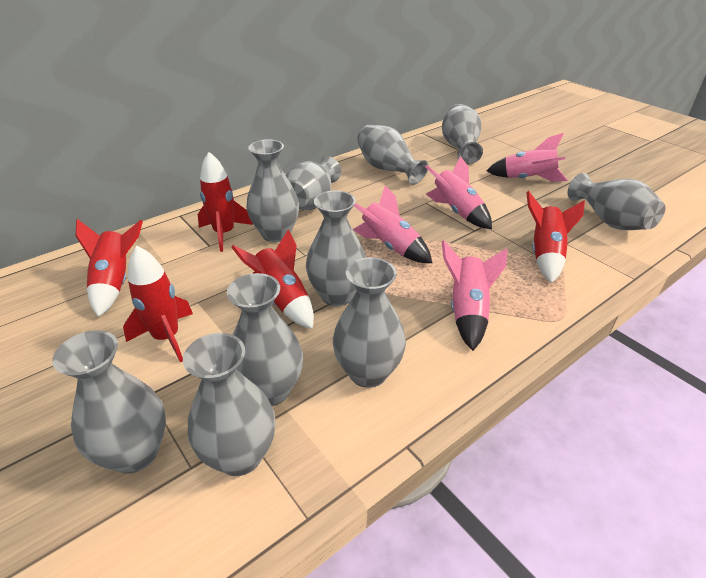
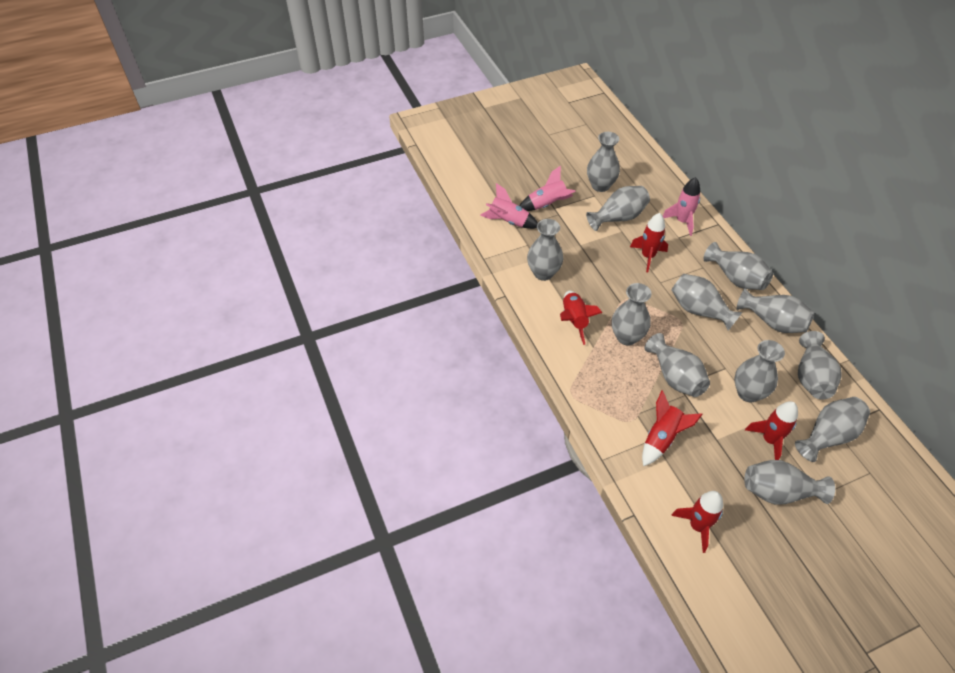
grey vase: [52,330,166,474] [183,333,276,476] [227,273,303,406] [246,139,299,242] [285,156,341,210] [306,190,366,306] [333,257,406,388] [357,125,429,185] [442,104,483,164] [568,173,665,230] = 10 -> [527,219,563,281] [586,186,650,231] [587,132,620,192] [611,283,652,345] [645,333,710,397] [671,274,743,331] [703,242,773,290] [734,340,785,402] [737,288,814,333] [744,460,835,505] [795,397,870,462] [798,331,842,400] = 12
pink rocket: [353,185,432,263] [425,156,492,229] [442,240,507,351] [487,133,568,182] = 4 -> [480,183,538,229] [520,166,576,211] [663,177,700,236] = 3

